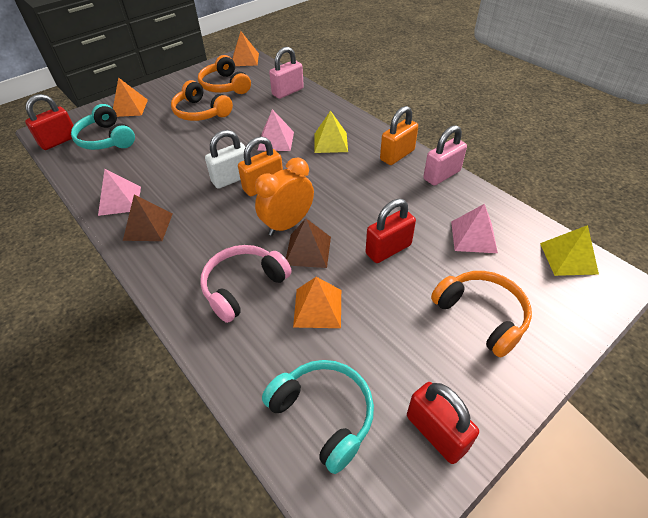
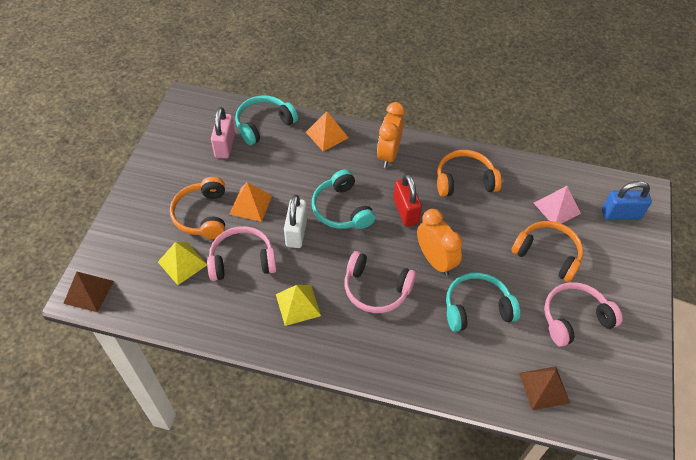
blue padlock: none = 0 -> [602,181,652,220] = 1
orange clock: [255,157,314,236] = 1 -> [377,102,405,168] [417,209,463,276] = 2
orange padlock: [238,136,283,196] [380,106,418,165] = 2 -> none = 0
orange pyramid: [113,77,148,117] [232,31,259,66] [293,277,341,328] = 3 -> [229,182,272,222] [306,111,348,151] = 2
pink headphones: [200,245,292,323] = 1 -> [207,226,277,281] [344,251,416,313] [544,282,623,347] = 3
pink padlock: [269,47,304,99] [423,125,467,186] = 2 -> [211,107,235,159] = 1
pink pyramid: [98,169,141,216] [257,109,294,151] [451,204,498,253] = 3 -> [534,186,581,223] = 1
red padlock: [25,94,78,150] [366,199,416,263] [407,382,479,464] = 3 -> [393,174,422,226] = 1
turquoise headphones: [71,104,135,150] [262,360,374,474] = 2 -> [235,95,298,145] [312,170,375,229] [446,272,520,332] = 3

